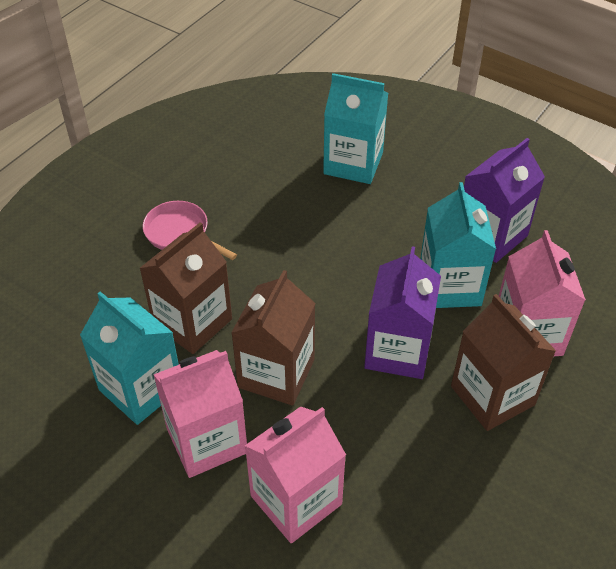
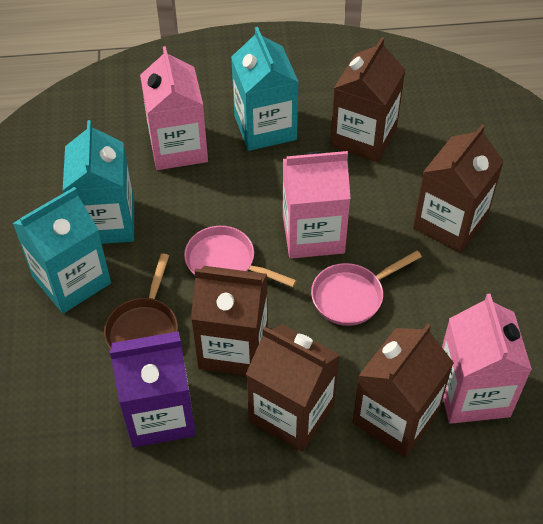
brown carton: [140,222,232,354] [231,270,316,406] [451,294,556,431] = 3 -> [191,266,268,376] [246,325,340,452] [330,37,405,162] [353,323,454,457] [413,125,504,253] = 5
brown pan: none = 0 -> [104,254,178,349] = 1
pink pan: [143,201,237,260] = 1 -> [184,226,297,287] [311,251,422,326] = 2
purple carton: [364,246,441,379] [464,138,545,263] = 2 -> [109,331,196,448] = 1

